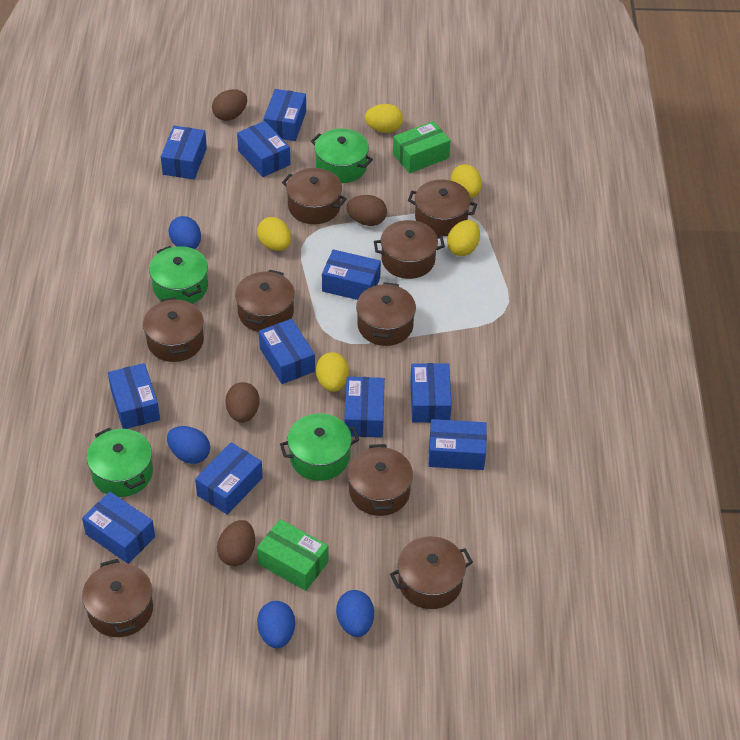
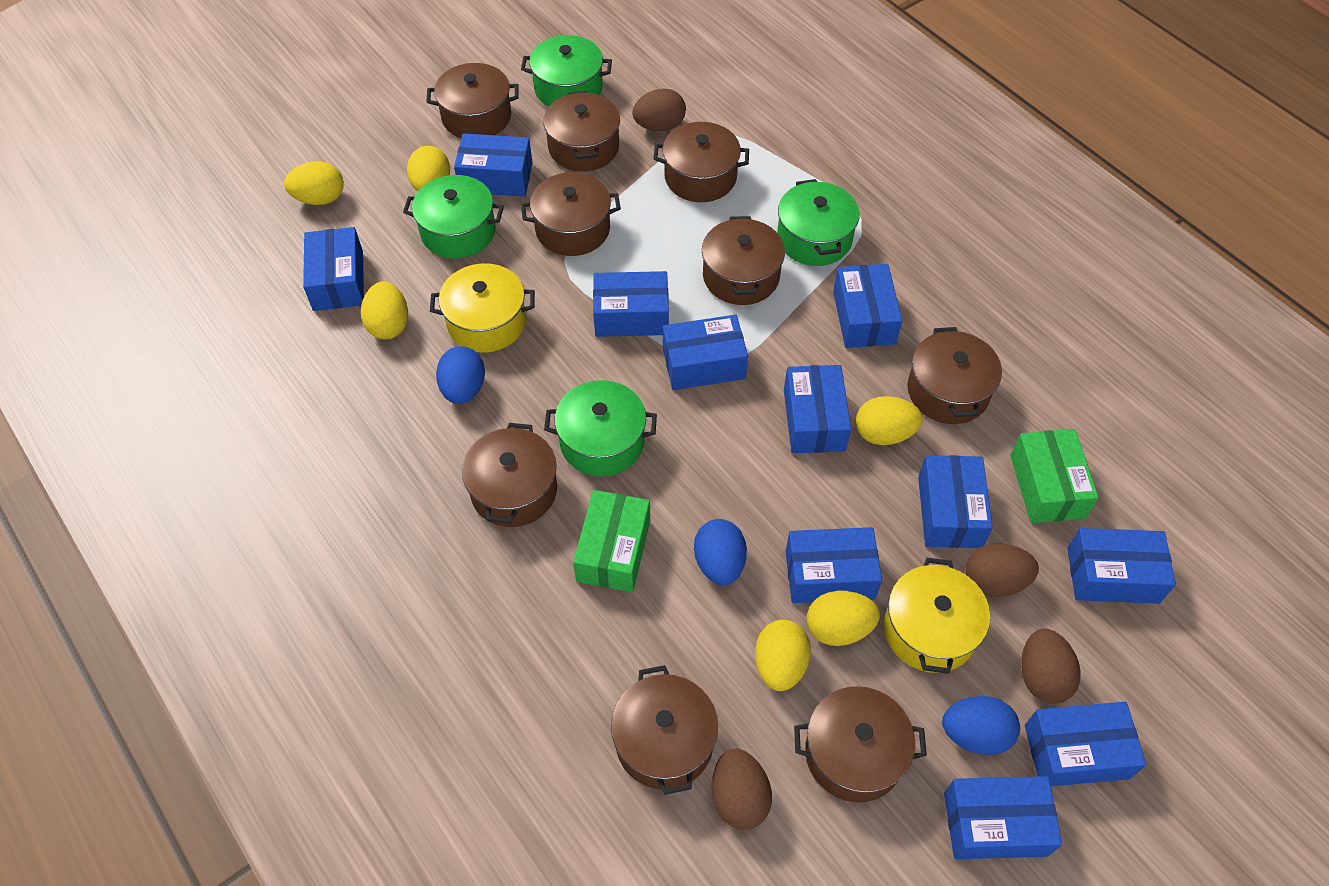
blue egg: [167,426,210,464] [168,216,201,249] [257,601,295,648] [336,590,374,637] = 4 -> [436,346,485,404] [694,519,747,585] [942,696,1020,755] = 3
yellow egg: [257,217,291,251] [316,352,349,392] [365,104,403,133] [447,220,480,256] [451,164,482,198] = 5 -> [284,161,344,205] [361,281,408,339] [407,146,450,192] [755,620,811,691] [807,590,880,646] [856,396,923,445] = 6
yellow pot: none = 0 -> [430,263,535,353] [884,558,990,674] = 2

